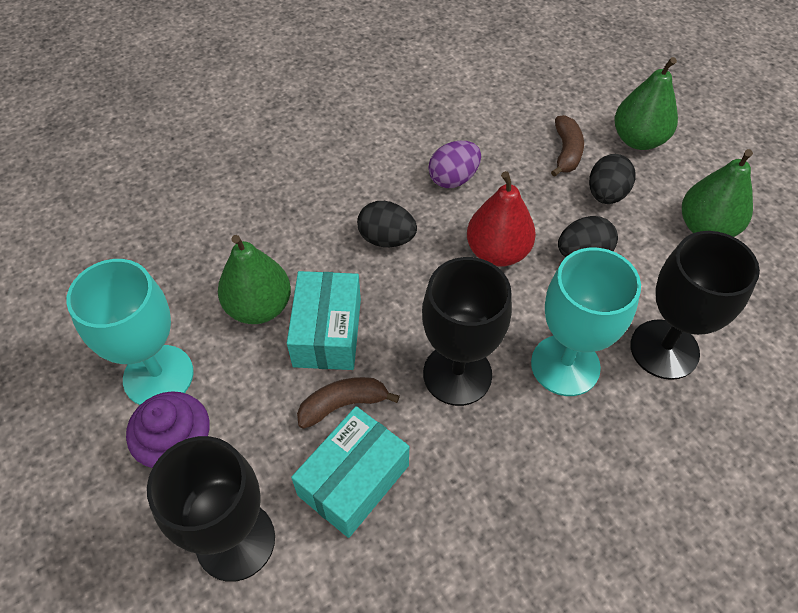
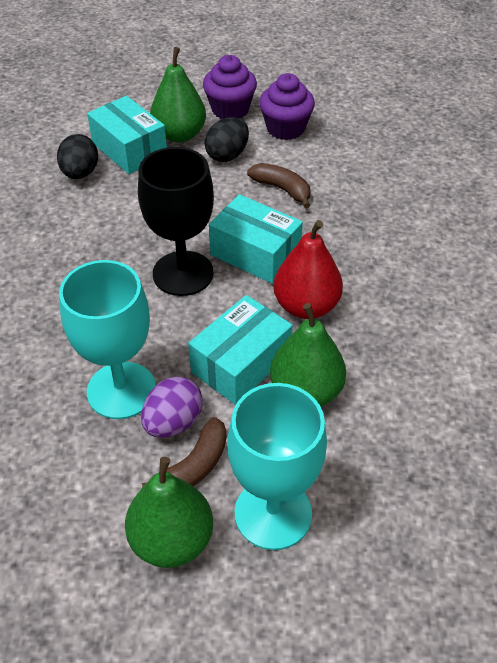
black egg: [357,201,417,247] [558,216,618,257] [589,154,635,204] = 3 -> [57,134,98,179] [204,117,249,162] = 2
black goblet: [147,436,275,582] [422,257,512,406] [630,231,760,380] = 3 -> [138,147,214,296] = 1
purple cupcake: [126,391,210,468] = 1 -> [203,55,257,119] [259,73,315,140] = 2
turquoise box: [287,271,361,370] [291,406,409,538] = 2 -> [87,96,167,174] [188,295,293,405] [209,194,303,284] = 3

